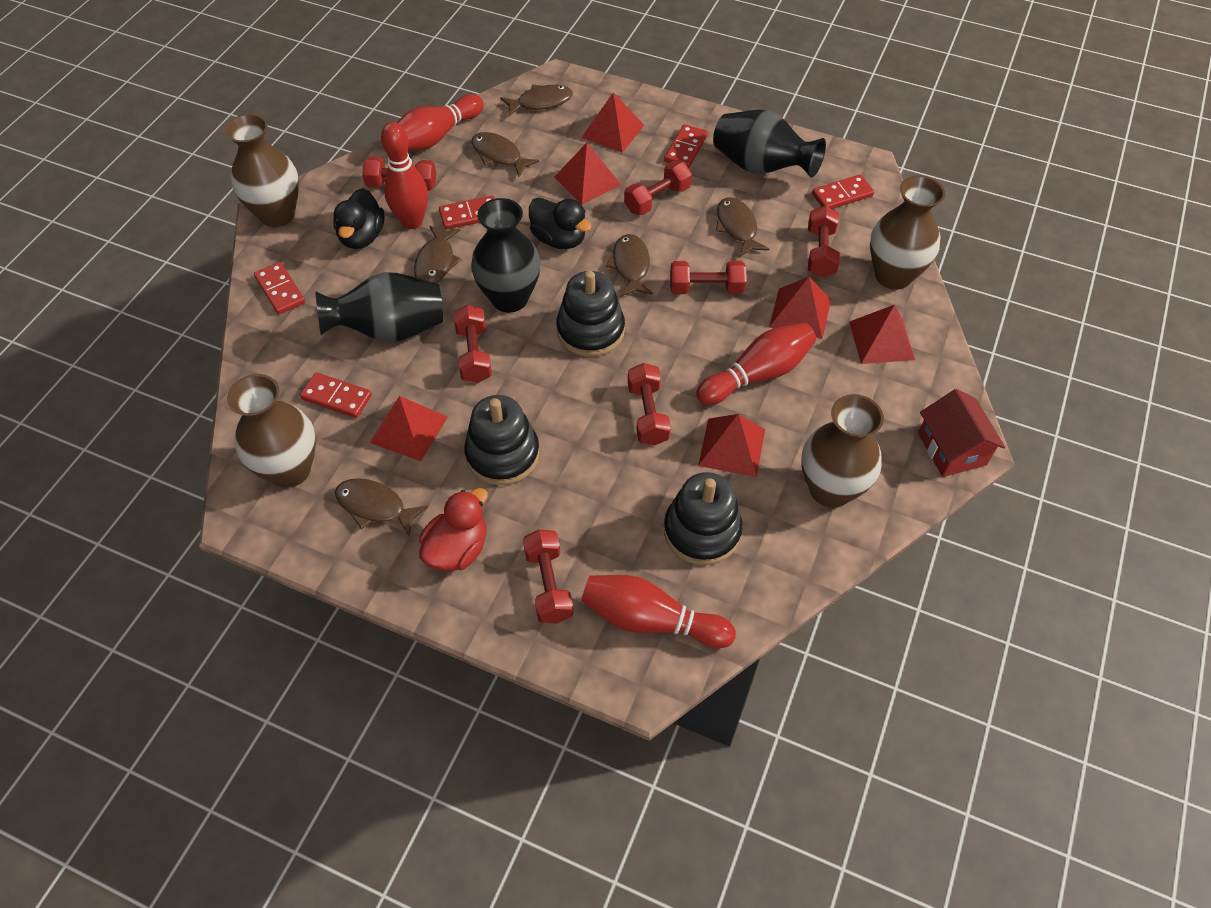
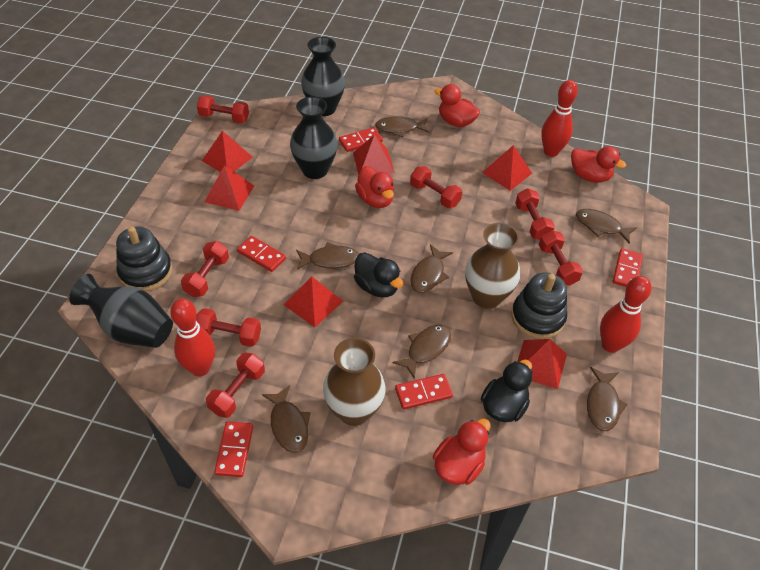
black stacking toy: [464,395,540,485] [556,271,625,357] [664,472,743,565] = 3 -> [116,226,172,292] [511,272,567,339] = 2
brown fish: [335,478,428,536] [414,226,461,283] [472,132,539,177] [501,85,573,117] [606,234,653,297] [716,197,769,257] = 6 -> [262,385,310,453] [296,242,359,270] [375,116,429,137] [393,325,451,379] [410,244,453,293] [576,209,637,244] [587,367,628,431] = 7
brown vase: [224,114,299,227] [227,374,316,488] [802,394,884,508] [870,175,945,290] = 4 -> [323,338,386,426] [465,223,520,309] = 2
red bowling pin: [381,122,428,229] [397,94,484,151] [581,575,736,648] [696,323,816,405] = 4 -> [170,298,215,377] [541,80,578,157] [600,276,652,353] = 3
red duck: [419,488,488,571] = 1 -> [355,166,394,208] [433,419,490,485] [434,84,480,127] [571,146,626,183] = 4
red house: [918,389,1005,477] = 1 -> none = 0

